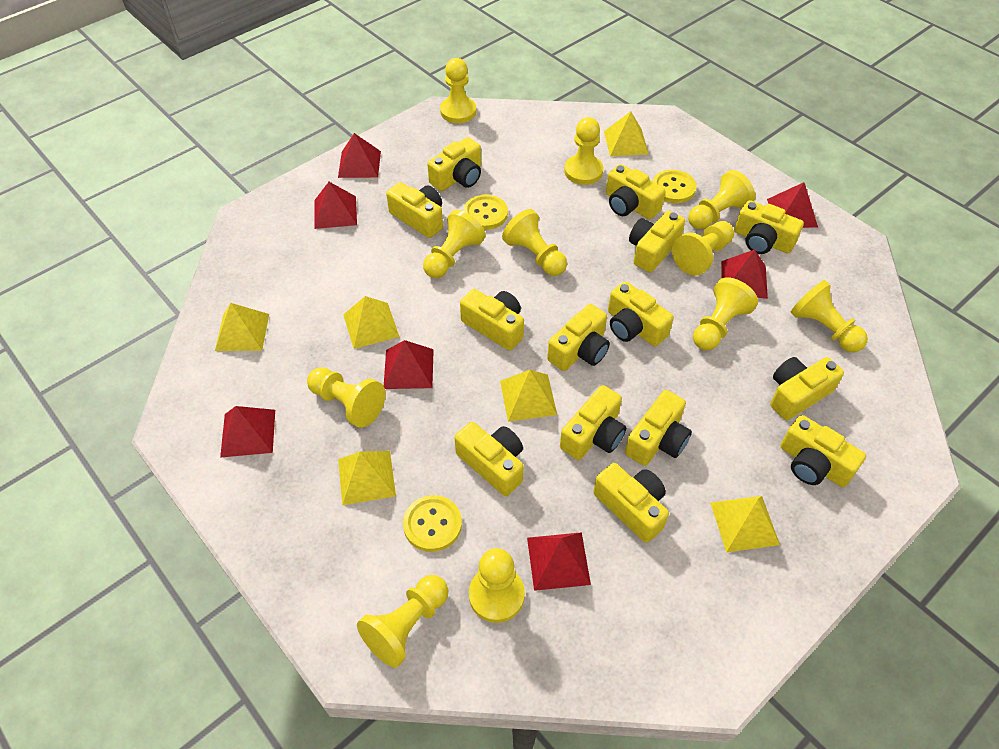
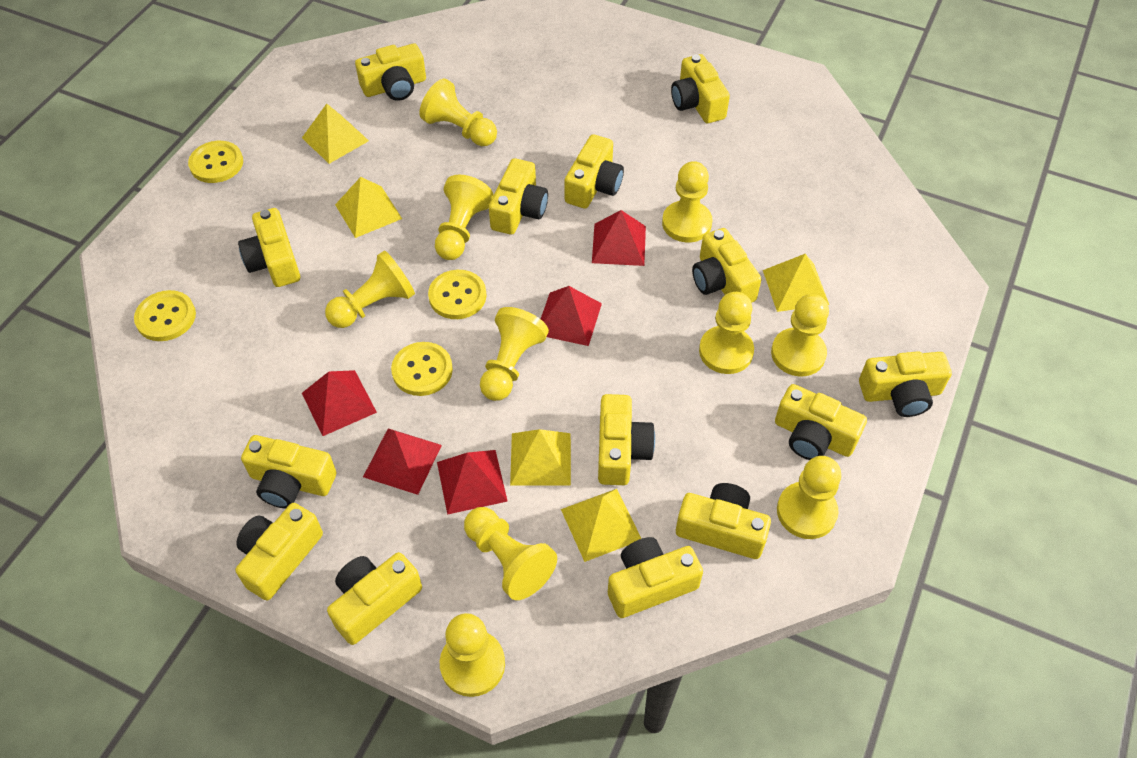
red pyramid: [220,406,275,458] [315,182,357,229] [338,133,381,178] [384,340,434,389] [527,532,591,591] [721,249,768,299] [767,182,818,228] = 7 -> [302,370,377,436] [363,428,442,495] [437,450,508,515] [541,286,602,346] [592,210,646,266] = 5
yellow button: [403,495,462,552] [463,195,508,230] [653,170,696,203] = 3 -> [134,290,196,341] [188,141,243,183] [391,342,453,396] [428,270,486,319] = 4
yellow pawn: [307,367,385,428] [357,575,449,668] [423,210,486,278] [440,58,476,123] [469,548,525,623] [502,209,567,276] [564,117,603,185] [672,221,734,276] [688,170,755,229] [693,277,758,351] [791,280,868,353] = 11 -> [325,250,415,328] [420,79,497,146] [435,175,494,260] [440,613,505,697] [464,507,557,600] [480,307,549,401] [662,161,713,242] [699,292,754,374] [771,294,829,376] [777,456,841,539] = 10
yellow pyramid: [215,303,269,351] [338,451,396,505] [343,296,400,349] [500,370,557,422] [604,111,649,156] [710,496,780,552] = 6 -> [302,104,369,164] [335,177,402,238] [510,429,571,486] [561,489,641,562] [763,254,829,312] = 5

